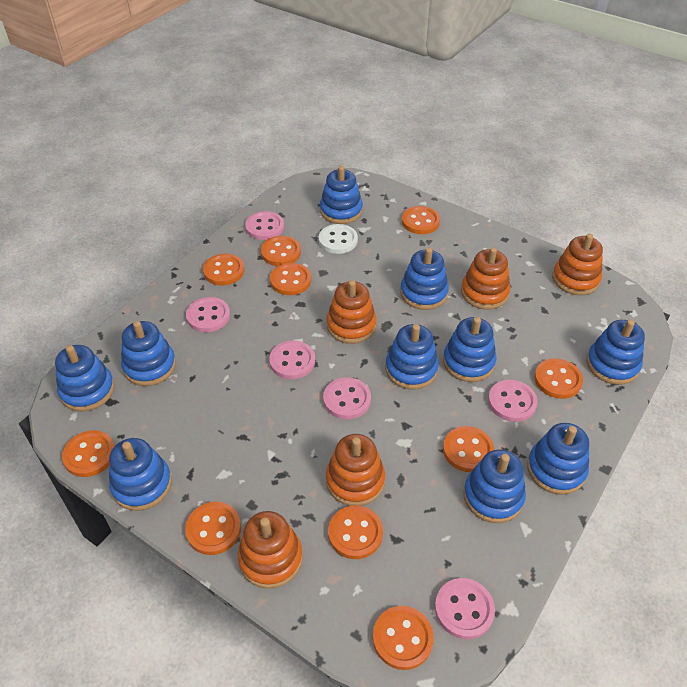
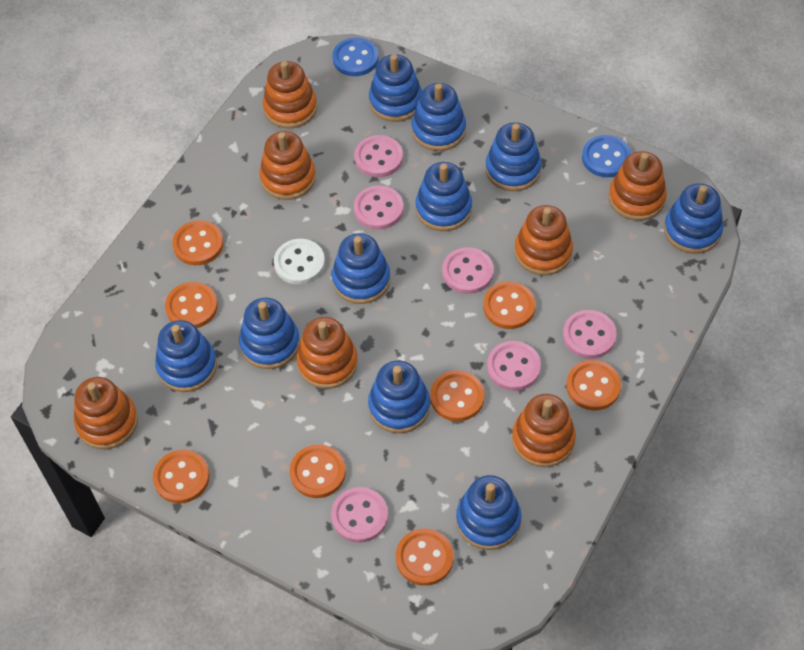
blue button: none = 0 -> [332,37,379,76] [582,135,631,177] = 2
orange button: [62,430,115,477] [185,502,241,555] [203,254,244,286] [261,236,301,266] [270,263,311,295] [328,505,383,559] [373,606,434,670] [402,206,440,234] [443,426,494,472] [534,358,583,399] = 10 -> [153,450,210,503] [165,282,218,328] [172,220,224,265] [290,444,346,498] [396,529,453,586] [430,370,485,421] [483,281,536,329] [566,360,621,411] = 8
orange stacking toy: [238,511,303,589] [326,434,385,506] [327,280,377,344] [461,247,510,310] [552,234,603,295] = 5 -> [74,377,138,449] [259,131,316,200] [263,61,317,129] [297,317,358,389] [512,394,576,467] [514,205,573,276] [609,151,667,221] = 7

